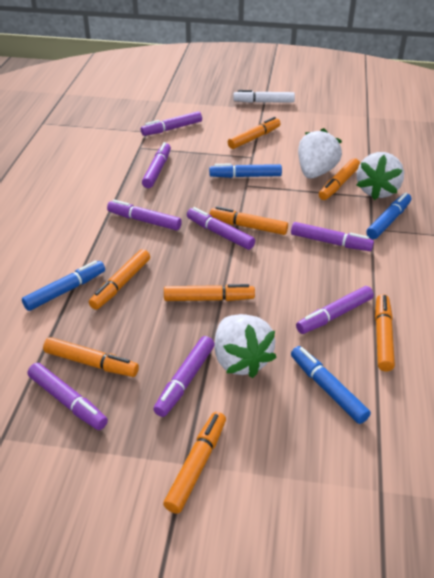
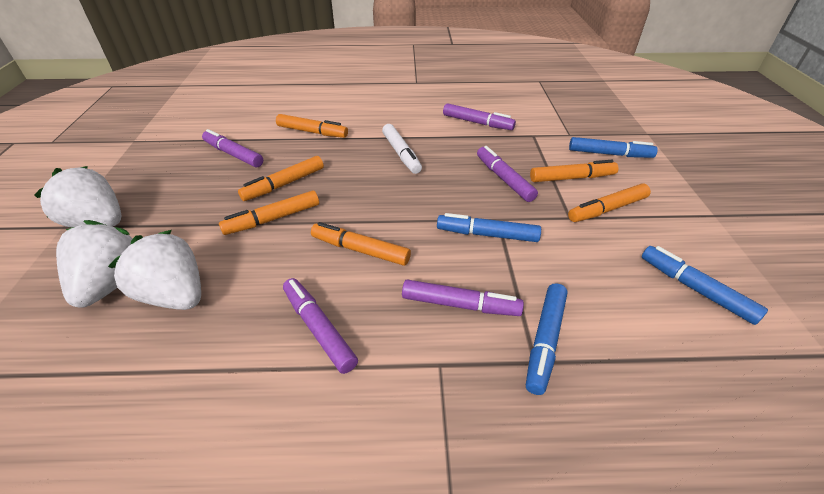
orange marker: [43,337,139,377] [89,249,150,310] [163,412,226,514] [164,284,255,301] [209,206,288,235] [228,117,281,149] [319,158,360,200] [375,294,395,372] = 8 -> [219,191,319,235] [238,156,324,201] [276,114,348,138] [311,222,411,266] [530,160,618,182] [568,183,651,222] = 6
purple marker: [28,363,108,430] [107,200,182,230] [141,111,202,136] [142,142,171,188] [153,336,215,417] [187,207,255,250] [291,222,374,251] [296,286,374,334] = 8 -> [202,129,263,167] [283,278,358,374] [402,280,524,316] [443,103,516,130] [477,146,538,202] = 5

